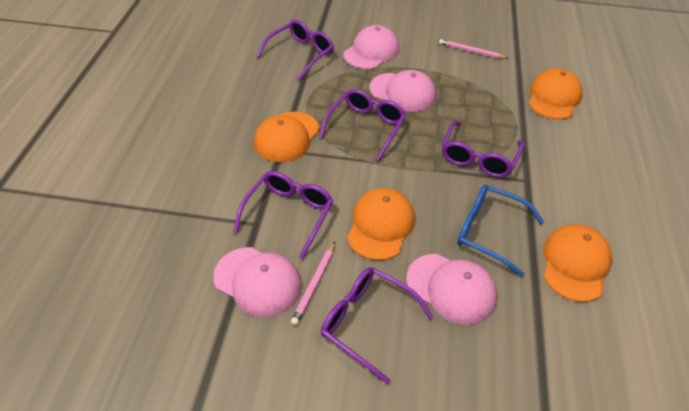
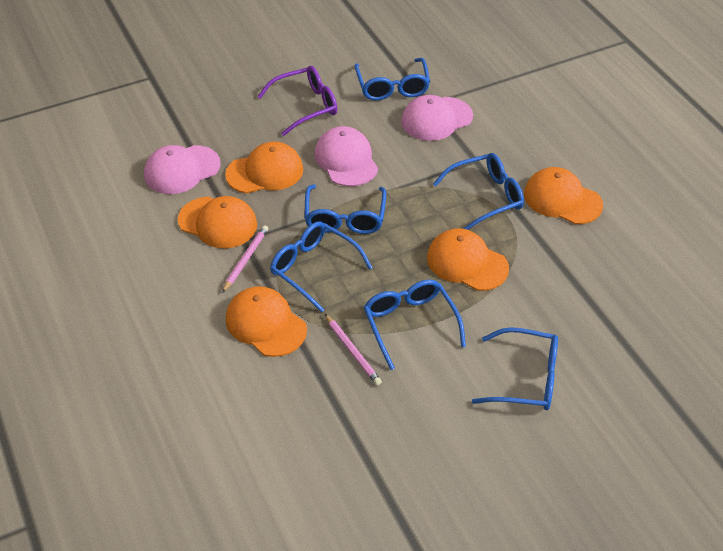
blue glasses: [457,185,544,277] = 1 -> [270,221,372,313] [304,185,387,234] [354,58,430,101] [363,280,466,370] [433,153,524,230] [472,327,558,410] = 6
orange cap: [254,112,319,162] [347,188,415,260] [529,68,582,119] [543,225,612,302] = 4 -> [178,196,257,248] [225,142,303,193] [226,286,307,357] [427,228,509,291] [524,167,603,224] = 5
pink cap: [213,247,302,317] [343,25,399,69] [369,70,436,112] [406,254,497,325] = 4 -> [144,145,221,194] [314,126,378,186] [401,95,473,141] = 3
purple glasses: [234,171,333,259] [257,20,334,81] [319,89,406,161] [321,267,433,384] [442,121,524,178] = 5 -> [257,66,337,136] = 1

